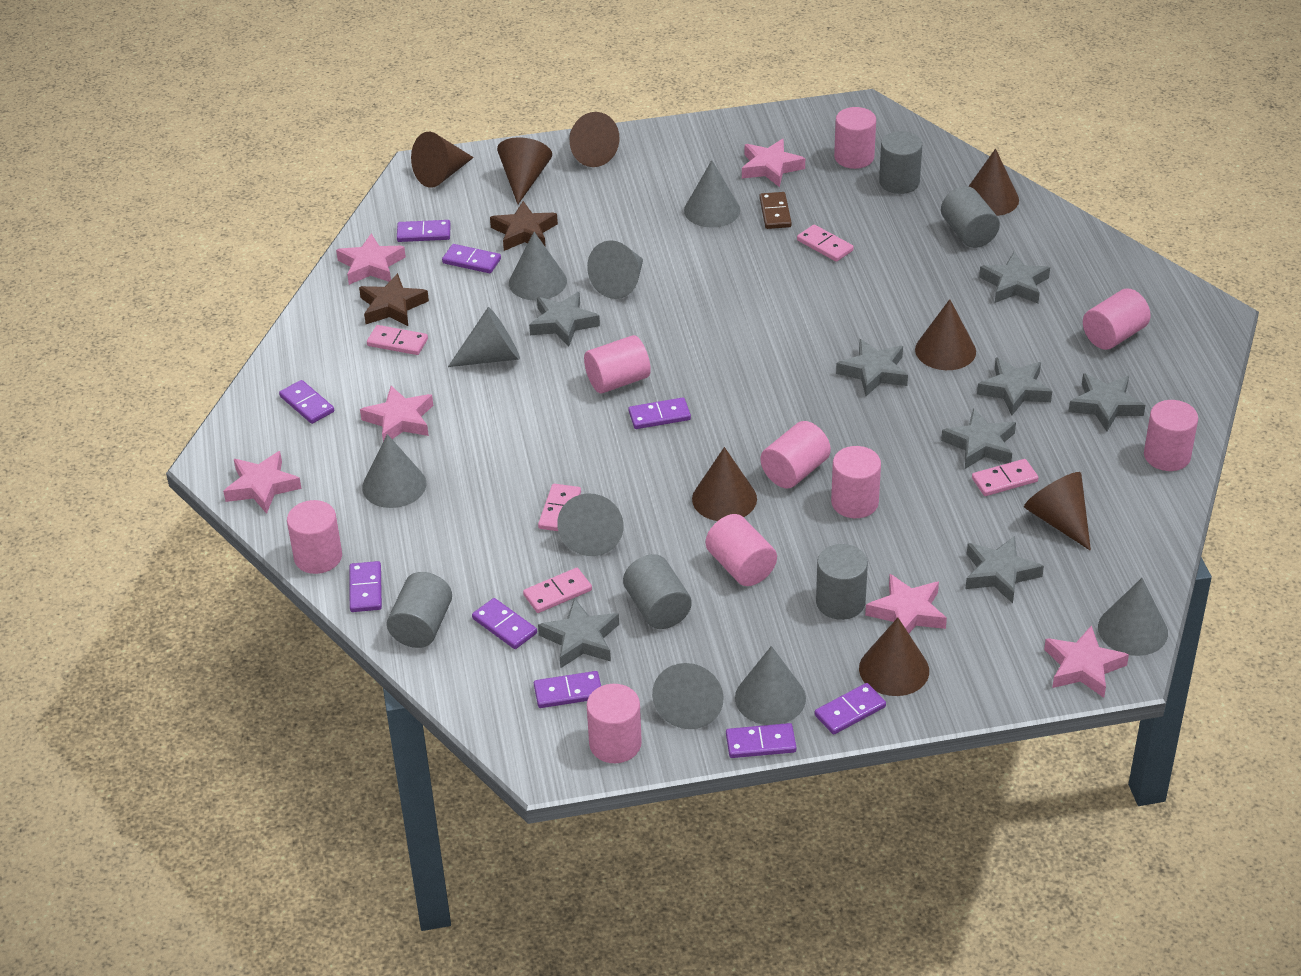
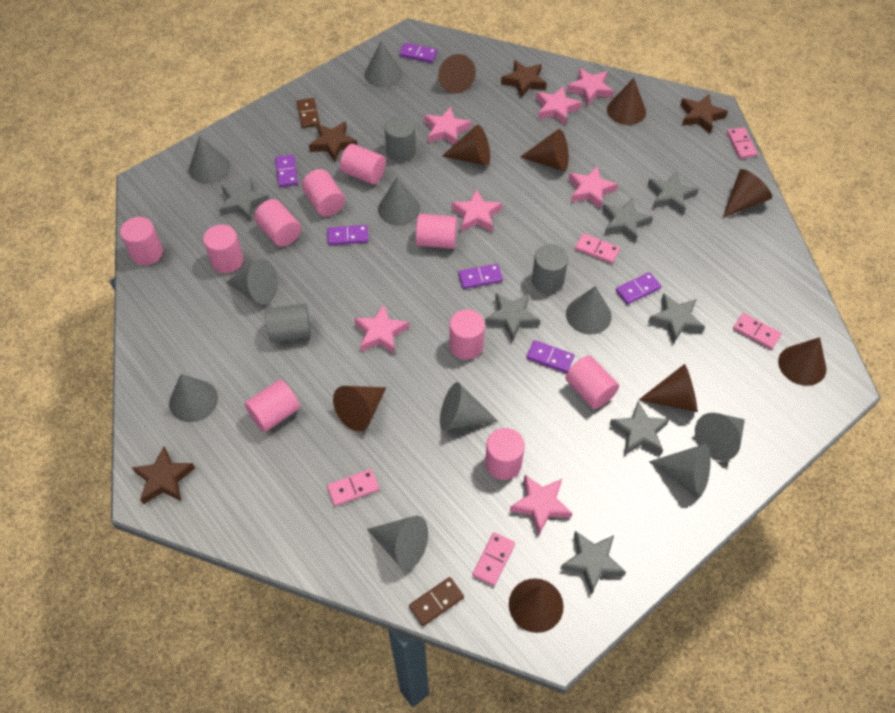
brown cone: [411,132,474,188] [497,137,552,204] [570,112,619,167] [692,447,757,521] [859,618,929,696] [915,299,976,370] [968,149,1019,216] [1024,472,1091,551] = 8 -> [333,386,386,431] [438,54,476,93] [442,125,490,166] [509,578,564,633] [520,129,569,171] [607,78,646,125] [639,364,697,412] [723,169,772,218] [778,337,826,386] = 9
brown domino: [759,192,792,229] = 1 -> [296,98,320,128] [409,577,464,626] = 2
brown star: [359,273,429,326] [490,201,558,251] = 2 -> [132,446,195,504] [309,121,357,162] [501,60,547,98] [680,94,728,133] = 4
grey cone: [362,434,426,508] [448,307,520,367] [509,232,567,301] [557,493,624,556] [587,240,643,299] [652,663,724,729] [684,160,740,228] [735,646,806,725] [1098,578,1168,656] = 9 -> [169,374,218,422] [189,136,230,184] [226,259,278,304] [365,41,403,88] [367,516,428,569] [378,178,420,225] [440,382,498,430] [566,286,612,335] [649,444,711,496] [695,413,745,461] = 10
grey cylinder: [387,572,452,648] [623,554,692,629] [816,544,868,620] [879,131,922,194] [941,186,1000,248] = 5 -> [265,303,311,343] [385,116,416,162] [532,244,568,293] = 3
grey star: [529,292,600,346] [538,598,619,668] [836,339,908,396] [941,408,1016,469] [965,536,1044,603] [977,357,1052,416] [979,252,1050,303] [1069,373,1145,432] = 8 -> [219,178,269,221] [485,293,540,342] [560,531,626,595] [602,197,653,242] [610,401,669,455] [647,171,699,215] [648,293,705,344] = 7
pink cylinder: [287,500,342,574] [584,335,651,393] [587,684,642,763] [705,514,777,586] [760,421,831,489] [831,446,881,518] [834,107,876,169] [1083,288,1151,350] [1144,400,1198,471] = 9 -> [120,217,163,265] [203,225,243,273] [244,379,300,432] [254,199,301,247] [302,169,345,216] [340,144,386,185] [416,214,457,249] [449,309,485,360] [485,428,525,480] [565,355,619,409] = 10
pink star: [223,451,302,514] [336,234,406,285] [360,386,433,441] [742,139,805,187] [865,574,947,633] [1044,625,1129,698] = 6 -> [354,304,409,354] [425,107,471,145] [452,189,502,232] [510,475,572,534] [536,87,582,125] [567,68,613,106] [568,166,618,209] = 7
purple domino: [279,380,334,424] [349,561,382,612] [397,220,451,242] [442,244,501,273] [472,598,537,649] [534,671,601,708] [628,397,691,429] [726,723,796,758] [815,683,886,735] = 9 -> [275,155,298,187] [327,225,368,245] [399,43,437,63] [458,264,503,289] [526,340,574,373] [616,272,661,305] = 6

